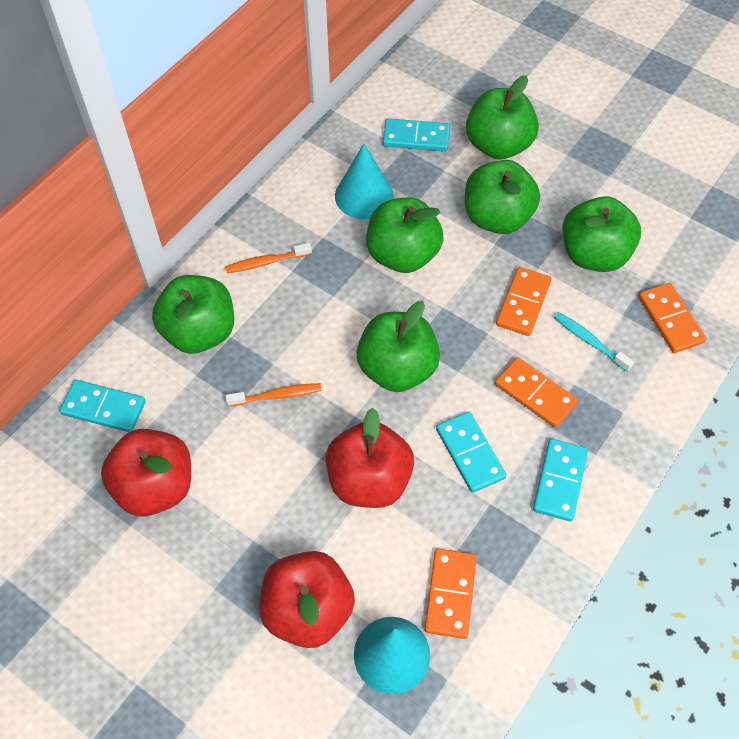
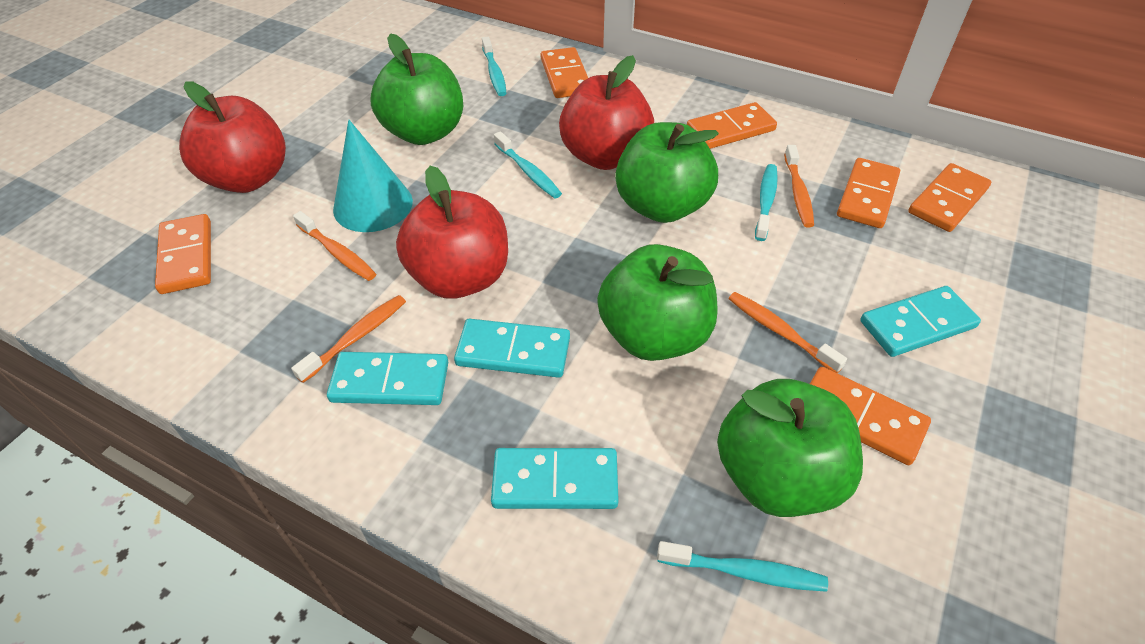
green apple: [152,275,234,354] [356,301,440,392] [366,197,444,273] [465,160,540,234] [466,75,539,160] [562,196,641,272] = 6 -> [370,33,463,145] [597,244,717,361] [615,122,719,223] [717,379,863,517] = 4
orange domino: [425,549,477,639] [495,357,578,428] [496,267,551,336] [639,283,706,353] = 4 -> [155,214,211,294] [540,47,588,98] [687,102,777,149] [810,367,931,465] [837,158,900,228] [908,163,991,232] = 6
orange toothbrush: [225,243,312,273] [225,383,322,407] = 2 -> [291,295,406,383] [293,211,376,281] [728,292,847,373] [784,145,814,227] = 4
turquoise cone: [335,144,394,219] [354,617,430,694] = 2 -> [333,120,413,232] = 1
turquoise toothbrush: [554,312,634,372] = 1 -> [482,37,507,96] [494,131,562,199] [657,541,828,592] [755,164,778,241] = 4

